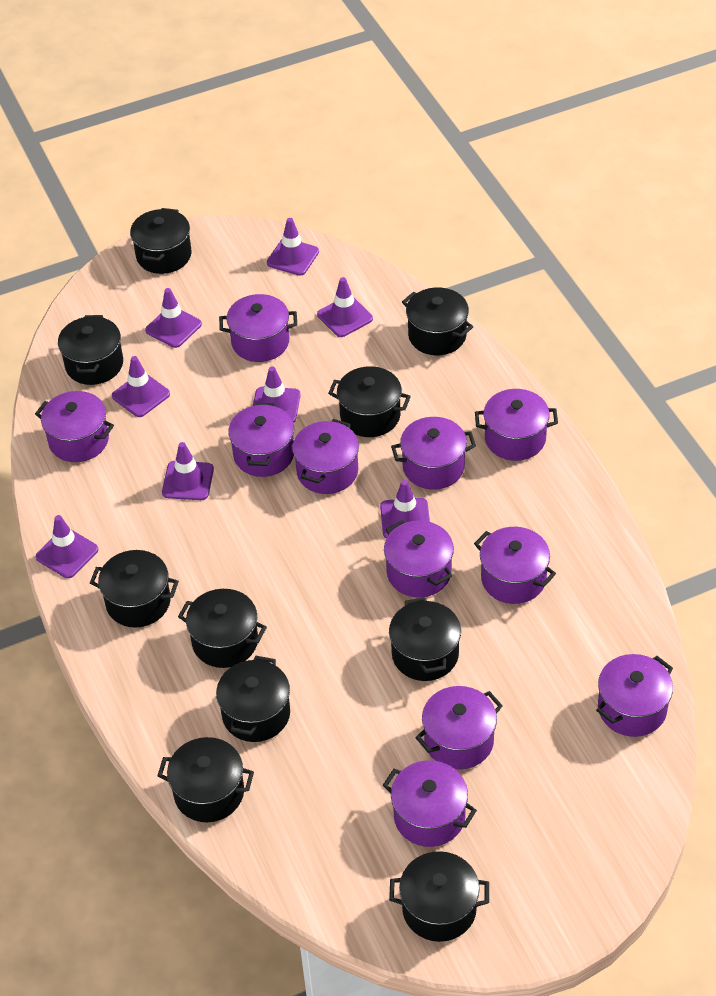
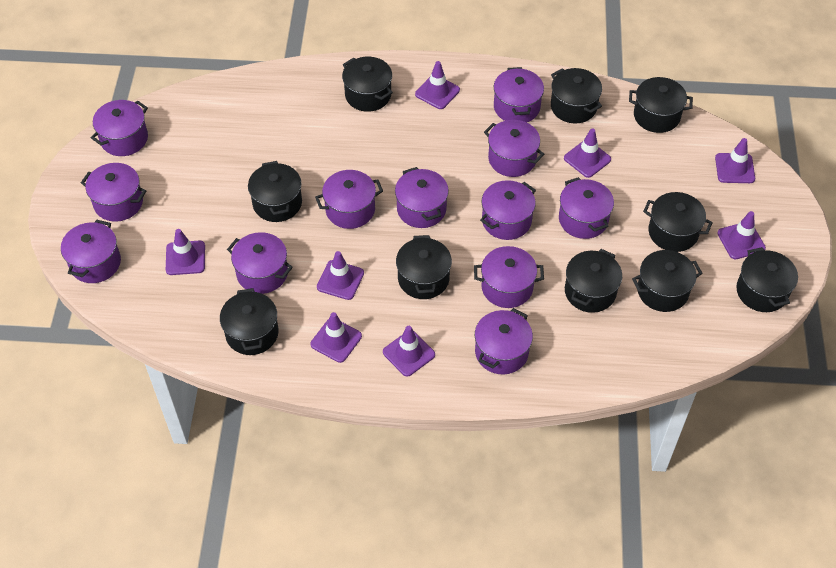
purple pot: [35,391,114,462] [219,294,297,362] [228,403,294,477] [292,419,359,494] [383,760,477,847] [384,520,454,598] [391,417,476,490] [415,686,503,770] [474,527,556,604] [475,389,558,461] [596,654,673,737] = 11 -> [61,220,121,283] [81,163,146,222] [91,100,148,156] [227,232,293,294] [315,170,383,229] [395,167,449,228] [474,246,544,308] [475,308,533,374] [480,180,536,240] [484,120,544,177] [494,67,544,122] [559,177,614,239] = 12

